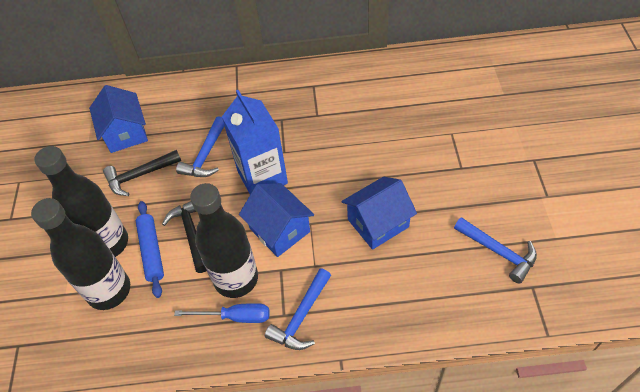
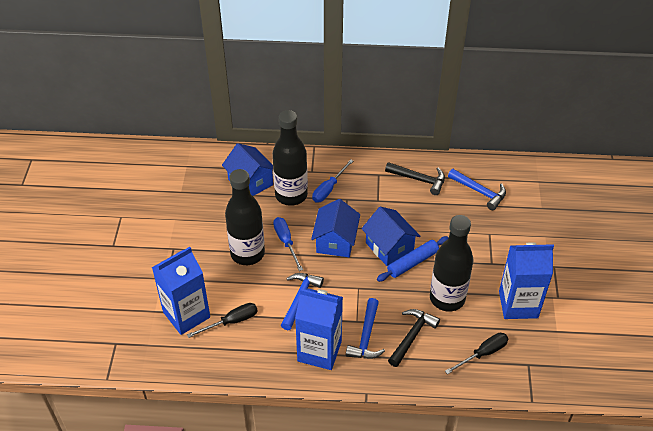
black screwdriver: none = 0 -> [187,303,258,338] [445,333,509,374] = 2
blue carton: [222,90,288,194] = 1 -> [152,247,210,335] [295,288,343,370] [499,242,554,319] = 3
blue screwdriver: [174,303,269,323] = 1 -> [273,217,303,271] [312,159,353,203] = 2

